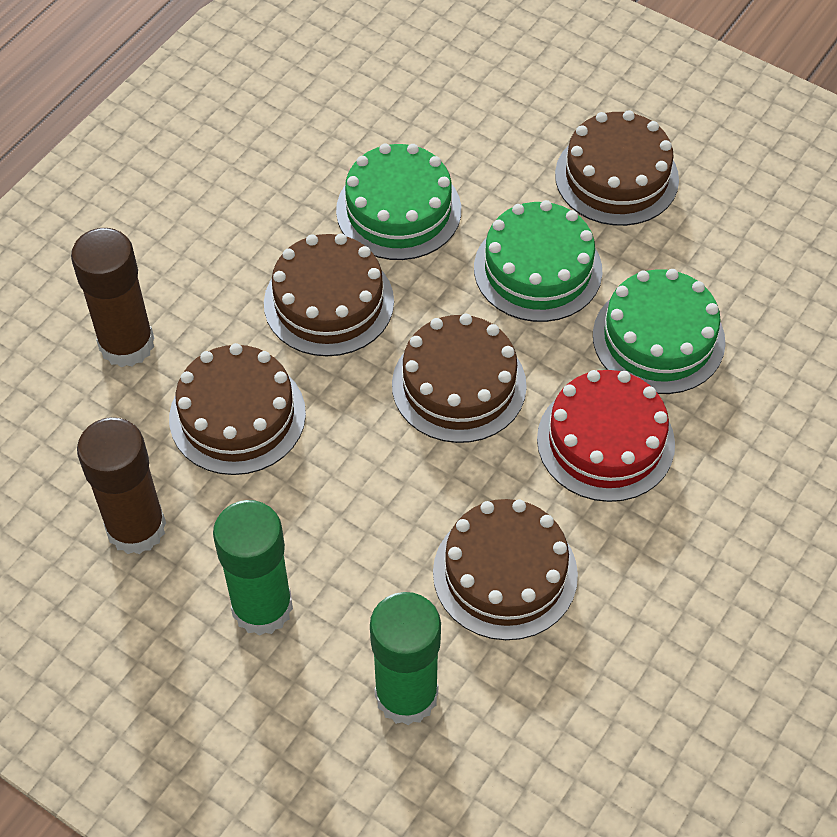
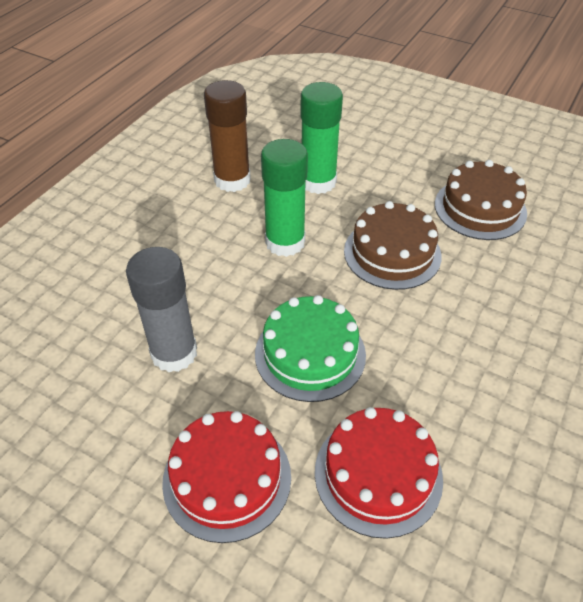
brown cake: [169,343,306,475] [264,234,394,356] [392,314,527,443] [433,499,578,640] [555,110,679,226] = 5 -> [344,201,442,290] [435,160,527,240] = 2
brown glue stick: [71,228,154,367] [77,417,166,554] = 2 -> [204,80,251,192] = 1
green cake: [336,143,461,260] [474,200,602,322] [593,269,725,394] = 3 -> [255,295,366,402] = 1
grey glue stick: none = 0 -> [126,247,197,372] = 1
red cake: [537,370,675,502] = 1 -> [162,411,291,543] [315,407,443,539] = 2

